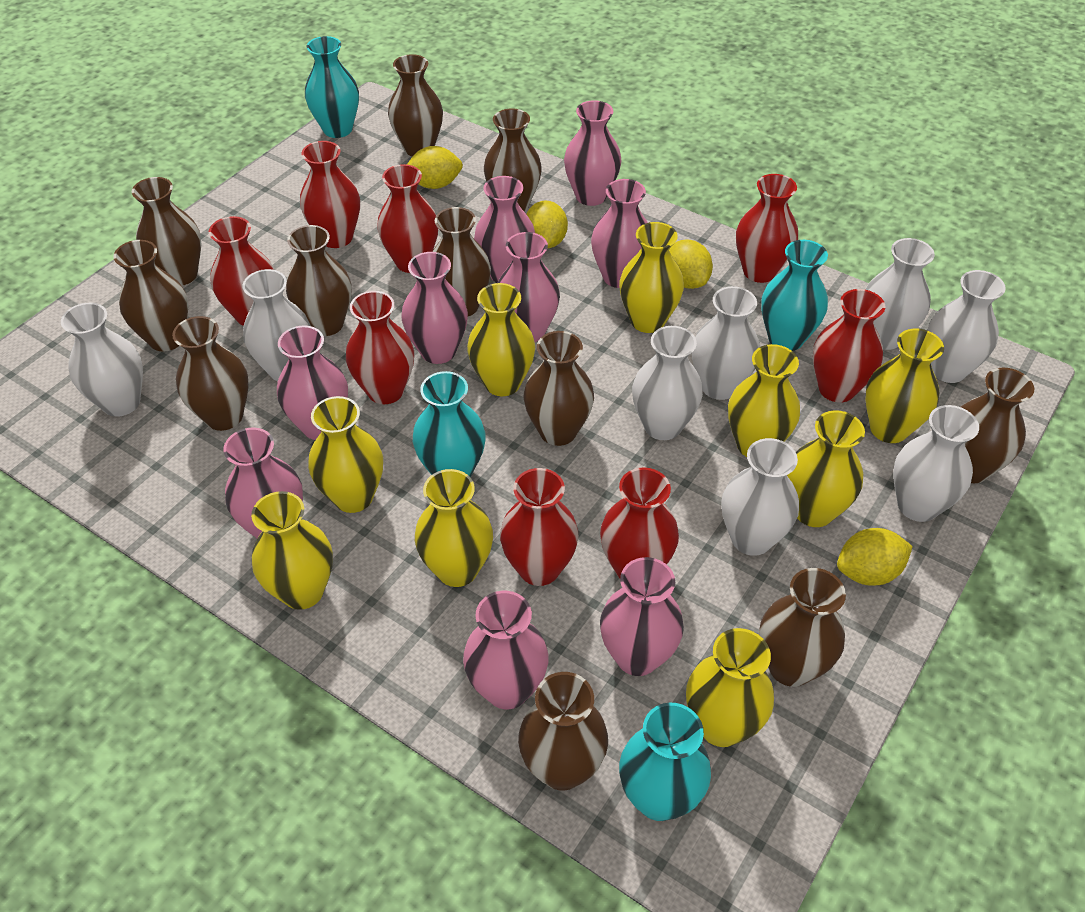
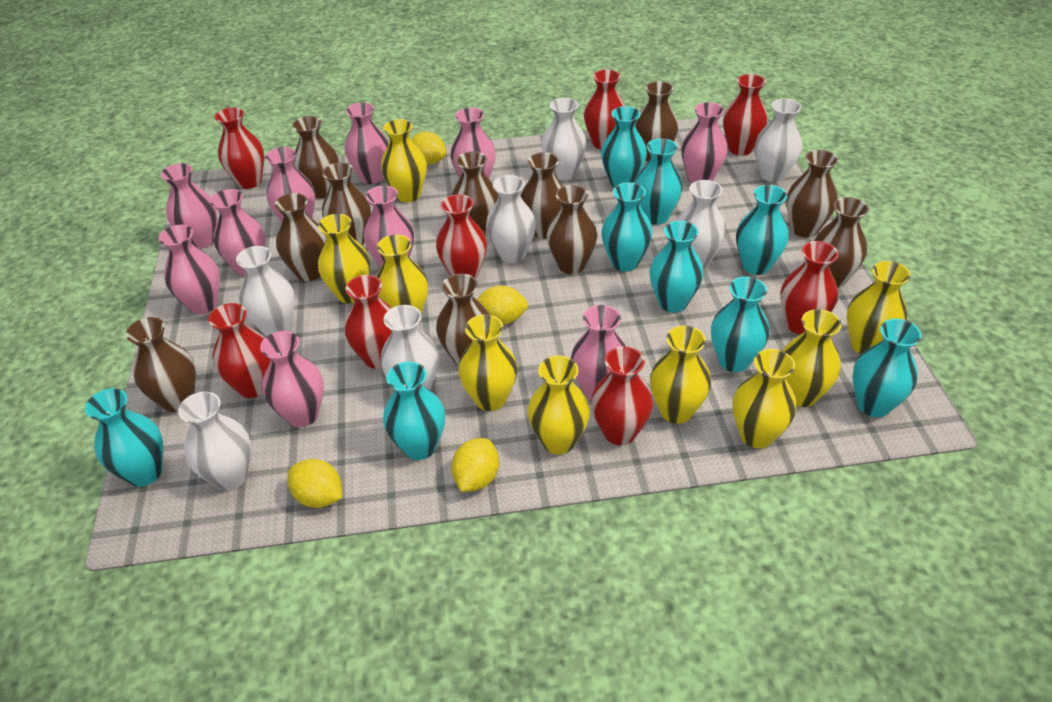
pink vase: [223,428,303,538] [277,326,348,440] [402,252,468,364] [463,591,548,709] [474,176,535,283] [498,232,560,342] [564,100,622,206] [591,179,648,288] [600,557,684,676] = 9 -> [159,225,220,314] [161,163,217,249] [210,189,266,277] [260,331,324,427] [265,147,315,222] [345,102,389,184] [364,185,414,267] [451,107,496,179] [571,305,626,399] [681,102,728,183] = 10
turquoise vase: [305,36,359,138] [413,371,486,477] [619,703,711,821] [761,240,828,351] = 4 -> [85,388,163,487] [383,361,445,460] [601,106,647,188] [601,182,652,272] [635,138,683,225] [650,221,703,313] [711,276,769,372] [736,185,789,275] [852,319,922,417] = 9
white vase: [61,303,143,417] [242,269,311,381] [632,326,703,440] [692,286,760,400] [721,438,799,556] [865,238,935,350] [893,405,979,522] [928,270,1006,383] = 8 -> [178,392,251,491] [236,246,295,336] [381,305,439,390] [486,175,536,263] [542,98,587,180] [677,180,726,268] [755,98,802,182] = 7

